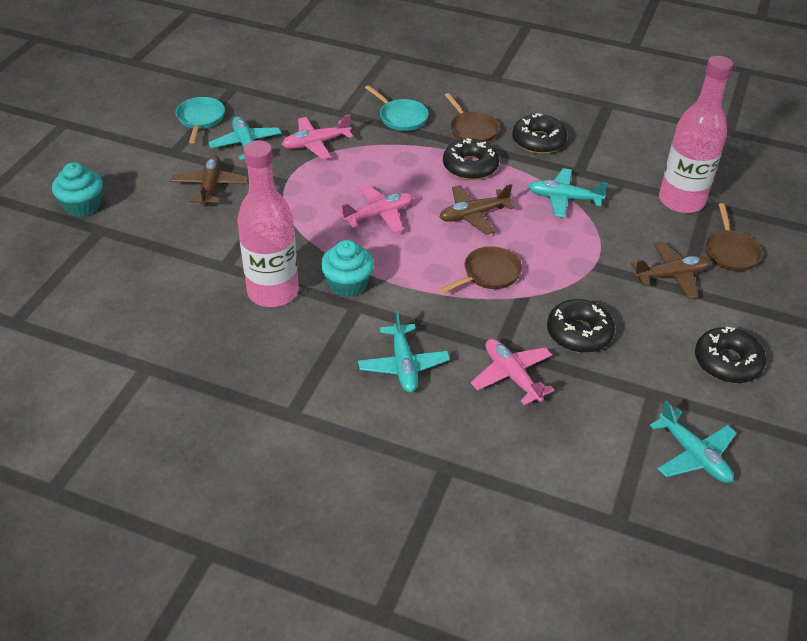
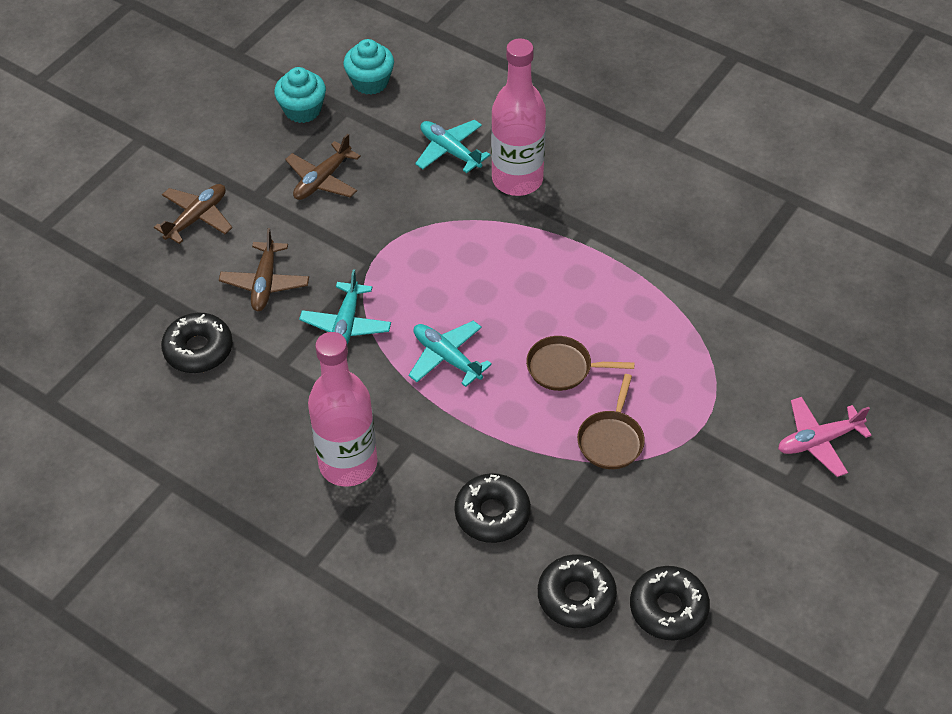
brown pan: [439,246,522,293] [445,93,499,142] [705,203,762,271] = 3 -> [526,336,635,391] [577,374,645,469] = 2
pink plane: [282,114,353,160] [339,185,413,233] [471,339,555,405] = 3 -> [778,397,872,477] = 1
turquoise pan: [176,97,225,143] [365,85,428,131] = 2 -> none = 0
turquoise plane: [208,116,281,160] [358,310,450,393] [528,168,608,218] [650,401,736,483] = 4 -> [299,269,391,345] [409,321,492,387] [415,120,490,173] = 3

